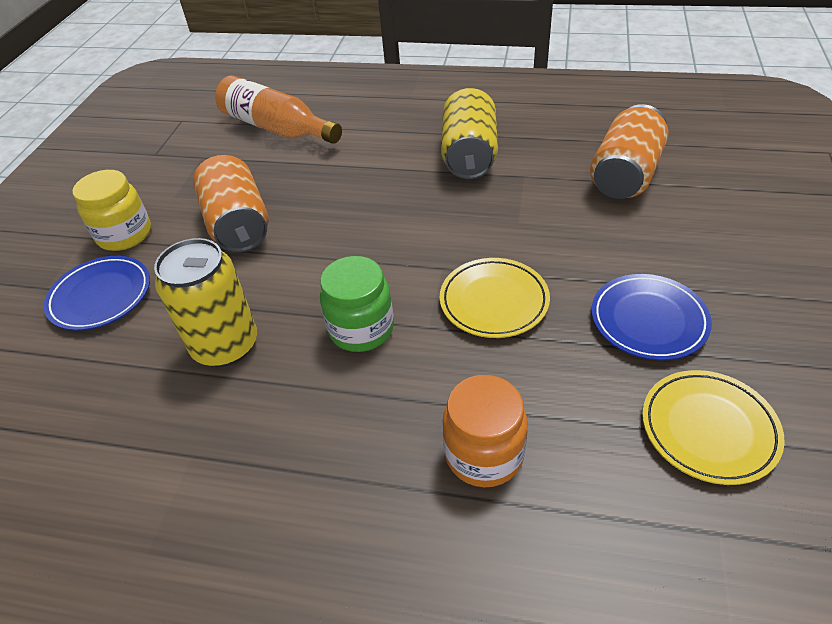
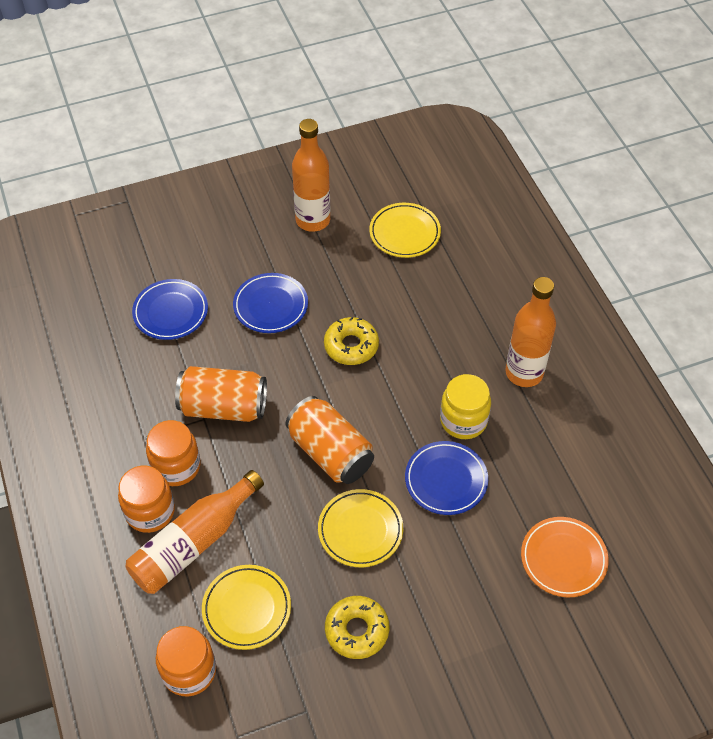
blue plate: [44,256,150,331] [592,274,712,360] = 2 -> [132,279,208,340] [233,273,308,333] [405,441,488,515] = 3
green jar: [320,256,394,352] = 1 -> none = 0
orange bottle: [215,75,342,144] = 1 -> [126,470,264,594] [292,119,330,232] [505,277,556,387] = 3
orange jar: [442,375,528,487] = 1 -> [118,466,175,533] [146,420,201,486] [156,626,216,697] = 3
orange plate: none = 0 -> [521,517,609,597] = 1
yellow can: [154,238,257,367] [441,88,498,179] = 2 -> none = 0
yellow donut: none = 0 -> [324,317,379,365] [325,596,389,659] = 2
yellow plate: [440,258,550,338] [642,370,785,485] = 2 -> [202,565,291,650] [318,489,403,567] [369,203,441,258] = 3

